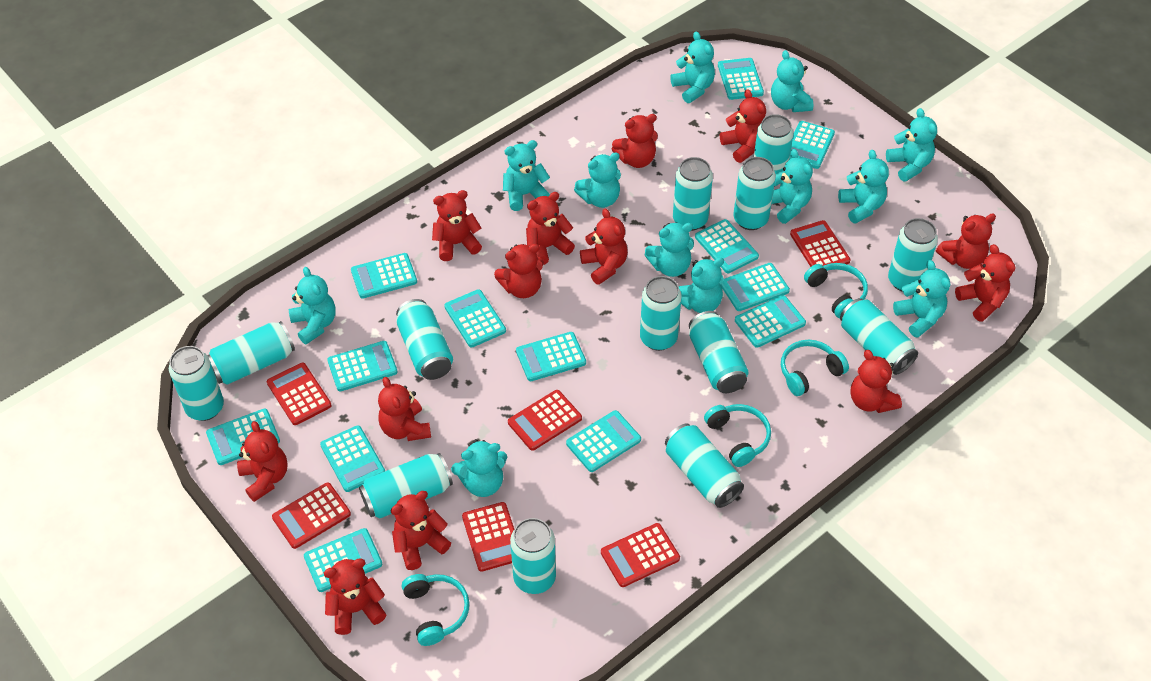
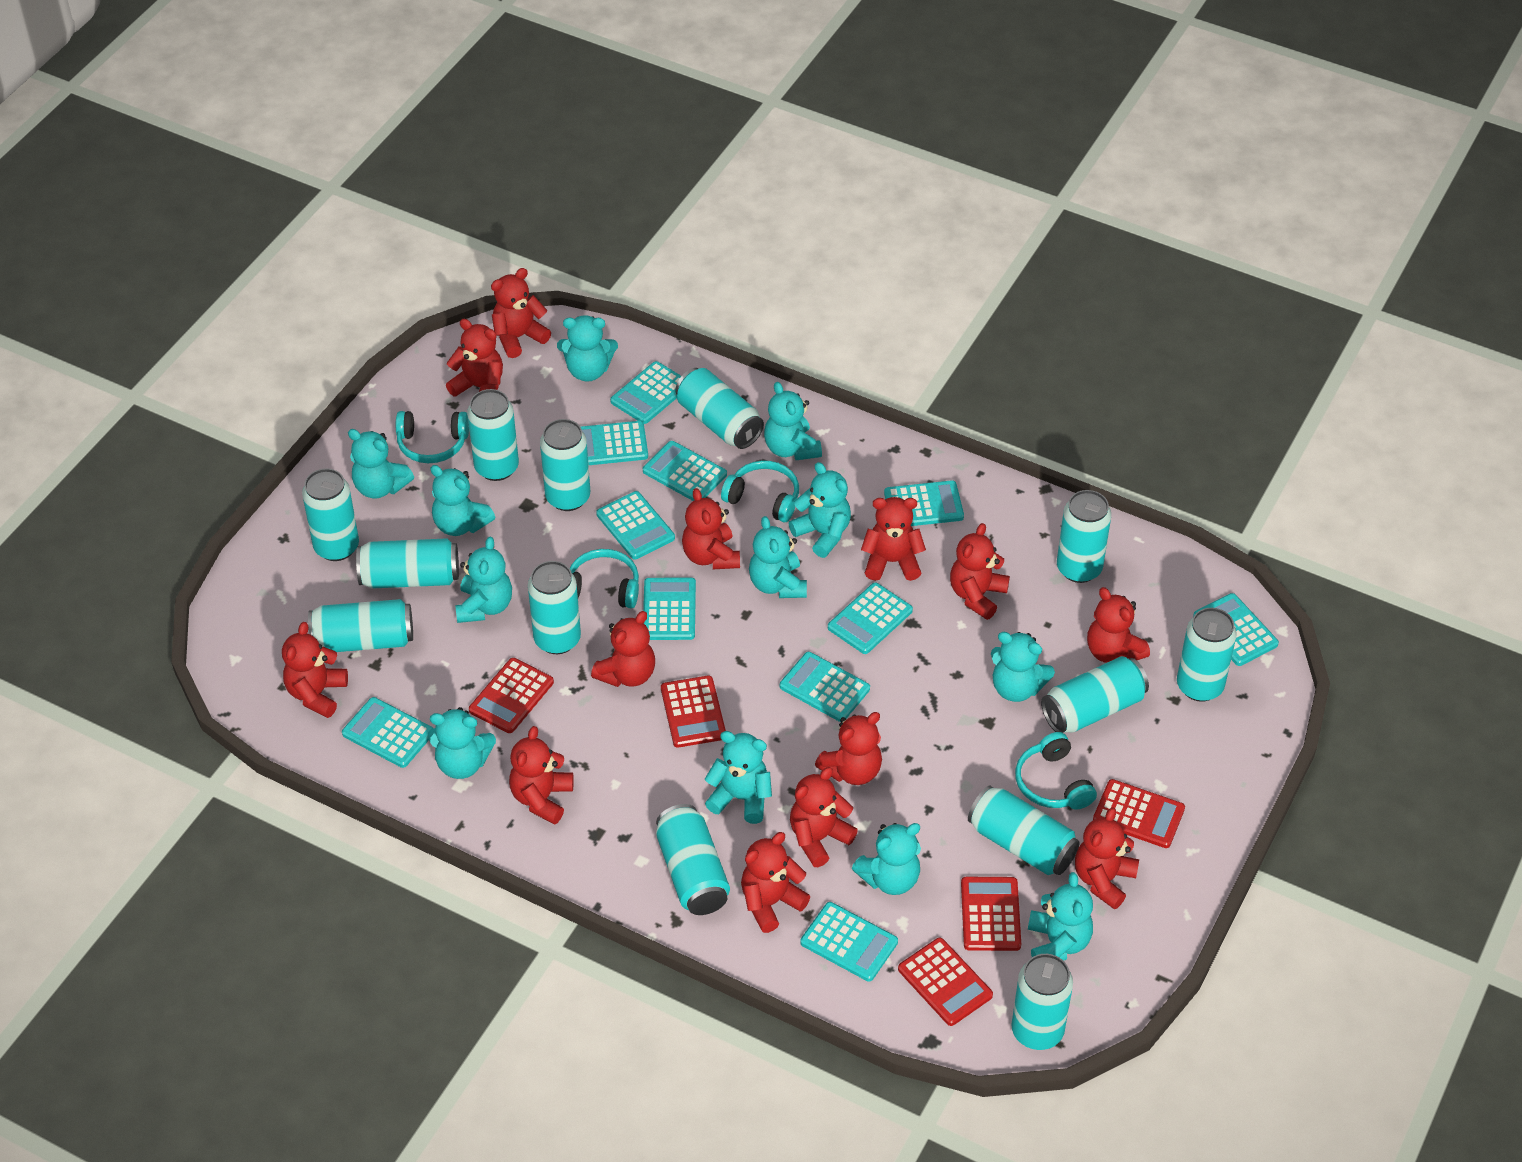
red calculator: [267,363,332,425] [272,483,351,549] [462,502,514,572] [508,390,582,451] [601,523,680,587] [790,220,851,267] = 6 -> [469,658,554,733] [661,675,726,748] [898,938,993,1026] [961,877,1021,951] [1093,779,1185,848] = 5
turquoise calculator: [206,408,280,465] [304,528,382,592] [320,425,385,492] [327,341,398,391] [351,253,417,299] [444,289,506,348] [516,332,586,381] [566,410,641,472] [695,219,759,273] [718,58,764,100] [720,263,790,311] [735,295,806,348] [789,121,835,169] = 13 -> [342,697,433,768] [581,421,648,465] [596,491,675,559] [610,361,681,424] [643,441,727,501] [643,578,696,640] [780,652,870,722] [800,902,898,981] [828,582,913,654] [884,480,964,526] [1193,593,1279,666] = 11

